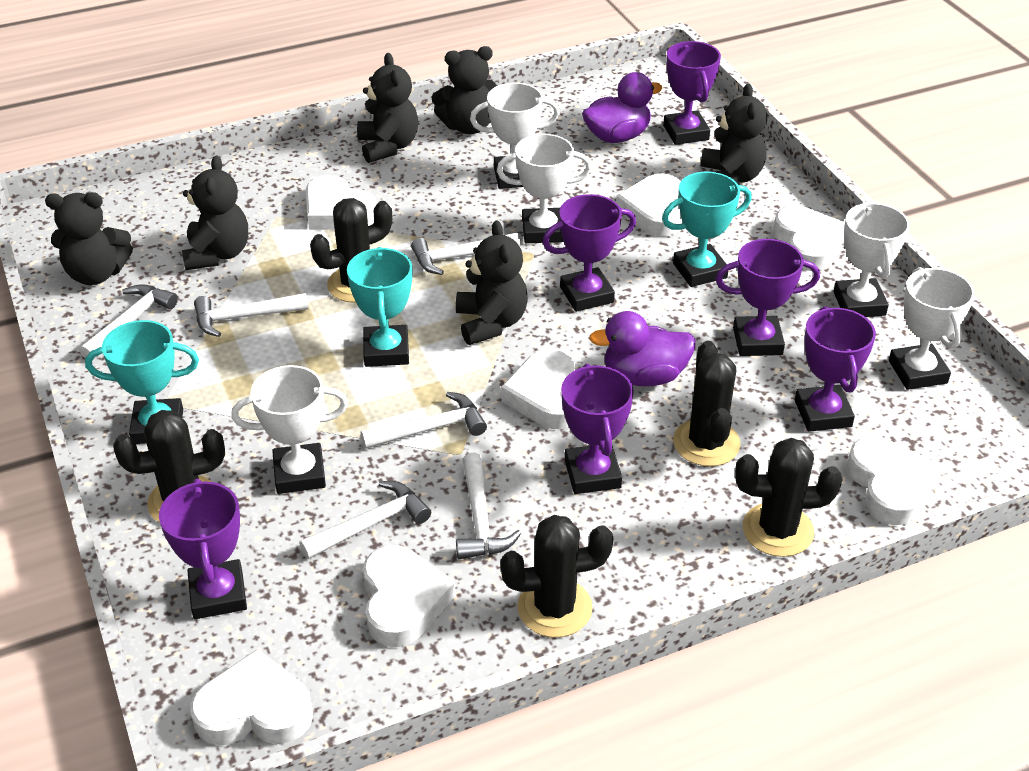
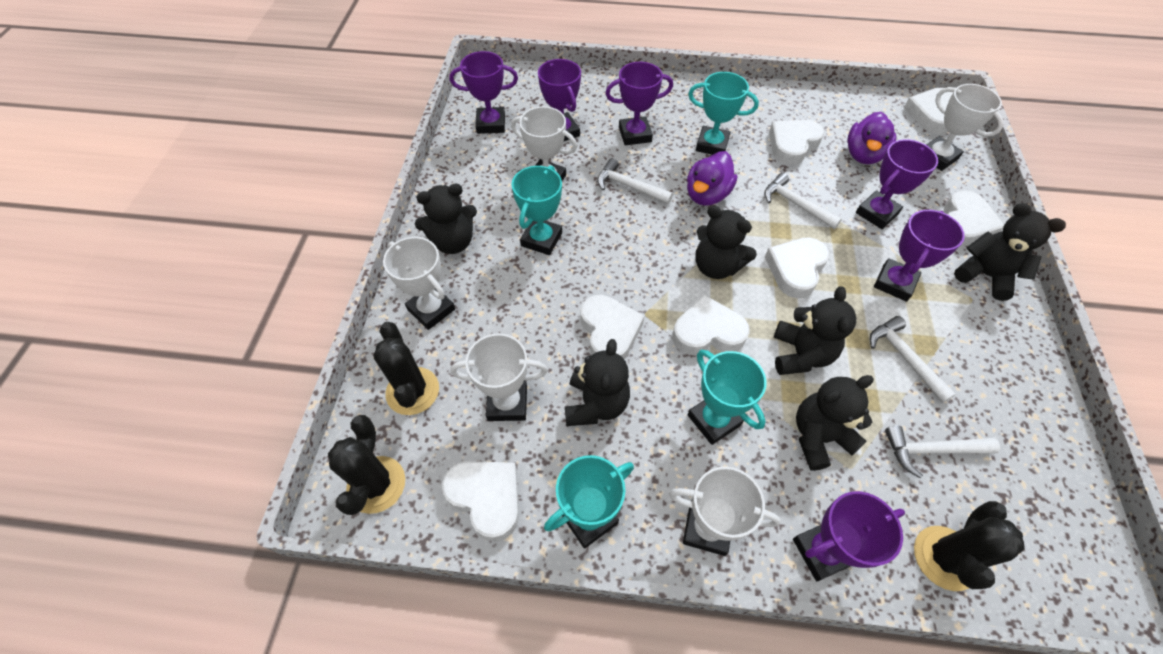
black cactus: [113,410,225,523] [310,198,392,303] [500,515,613,638] [673,341,741,466] [735,438,843,557] = 5 -> [328,415,405,515] [373,322,439,415] [914,501,1025,591] = 3
turquoise trophy: [85,320,199,444] [347,247,412,367] [662,172,752,287] = 3 -> [511,165,562,255] [544,455,634,548] [688,72,759,155] [688,350,767,445] = 4
white hammer: [79,284,178,358] [194,293,308,337] [299,481,431,559] [361,392,487,449] [411,233,520,275] [456,453,521,559] = 6 -> [597,158,673,204] [764,173,842,229] [870,316,956,403] [885,426,1000,478] = 4

